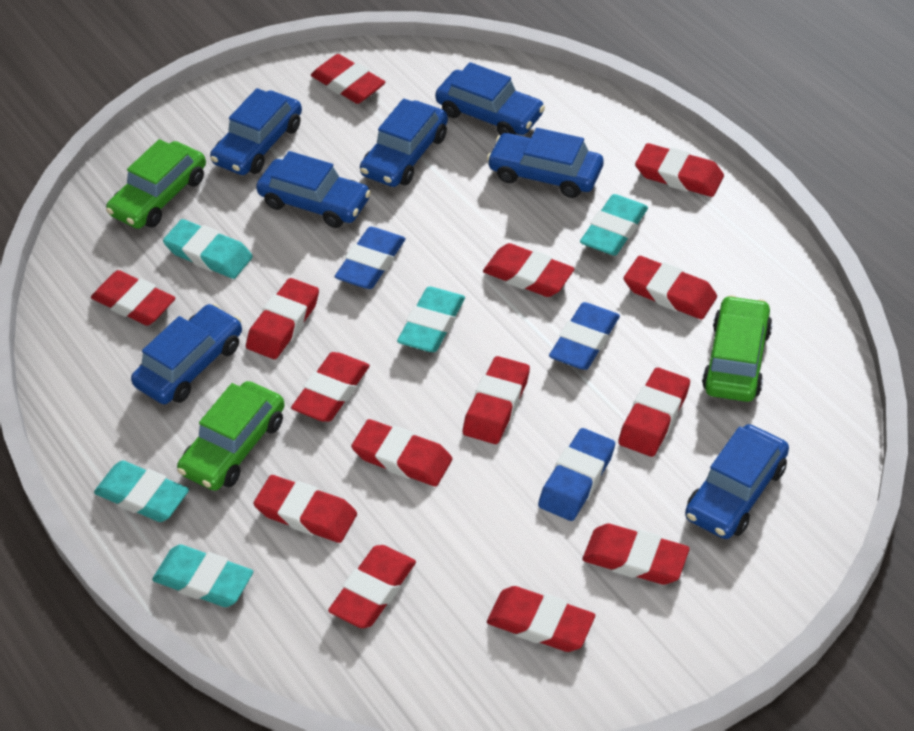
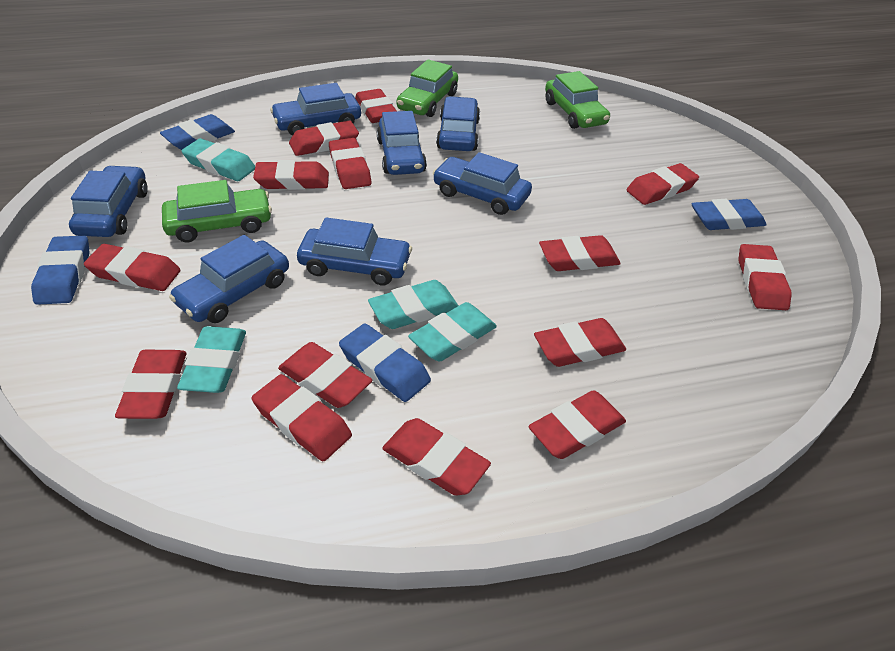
blue eraser: [335,227,406,289] [538,428,615,521] [549,302,620,370] = 3 -> [31,236,90,305] [160,114,235,150] [339,324,431,402] [692,199,767,230] = 4
turquoise eraser: [94,460,189,522] [152,544,253,607] [163,219,253,279] [397,287,465,352] [580,194,648,256] = 5 -> [177,326,246,393] [182,138,255,181] [368,280,459,329] [408,302,497,362] = 4

